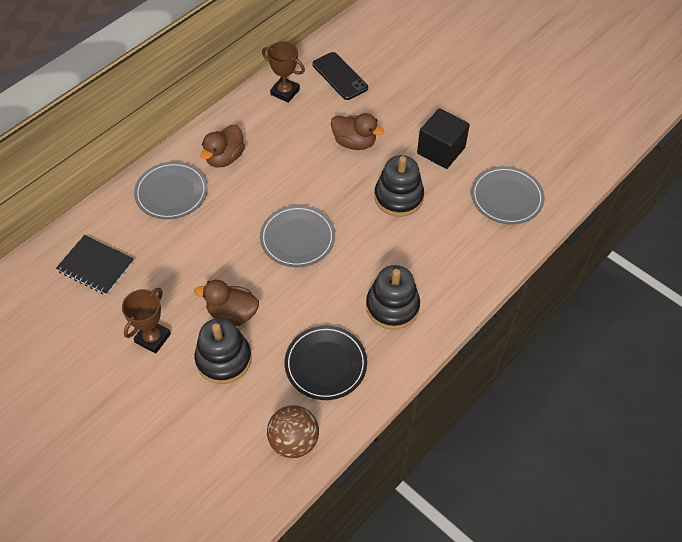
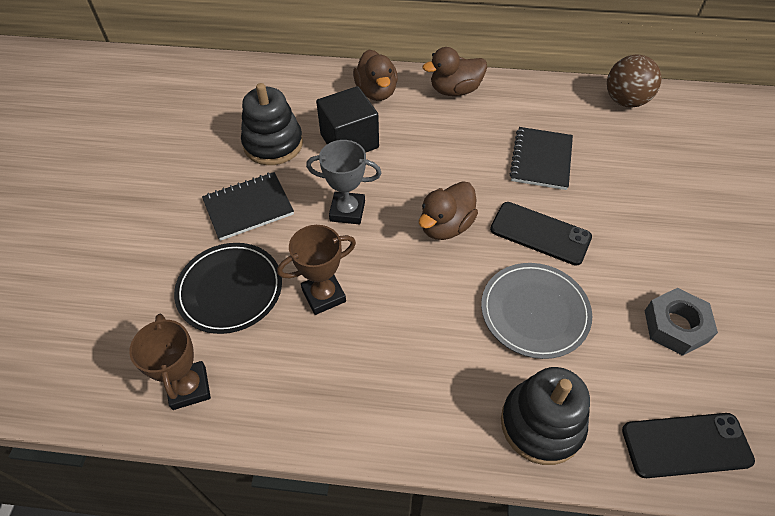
black notebook: [56,235,134,295] = 1 -> [202,172,294,241] [510,127,573,190] = 2
black phone: [312,52,368,100] = 1 -> [490,202,592,266] [622,413,755,478] = 2
black stacking toy: [195,318,252,384] [366,265,420,330] [374,155,424,217] = 3 -> [241,83,303,165] [501,367,590,465] = 2
grey nut: none = 0 -> [645,288,718,356] = 1
grey plate: [134,161,208,220] [260,205,335,267] [471,166,545,225] = 3 -> [481,263,592,359] = 1
grey trophy: none = 0 -> [306,140,381,224] = 1

